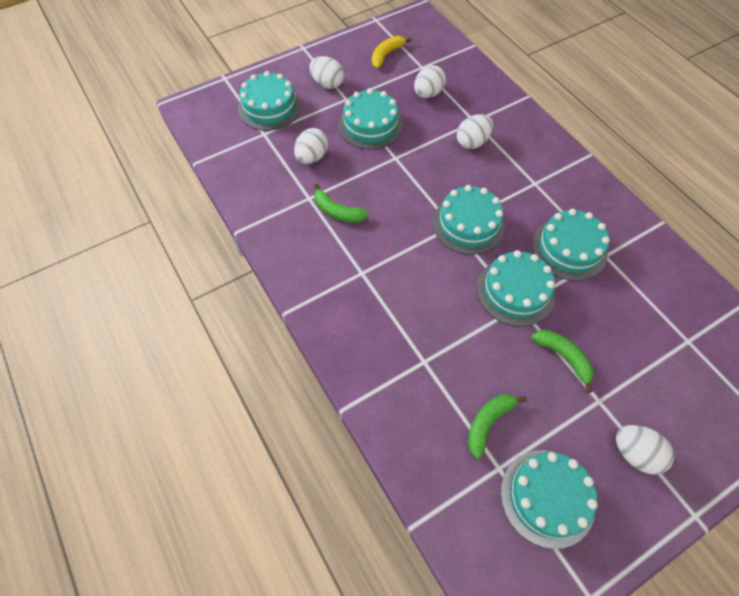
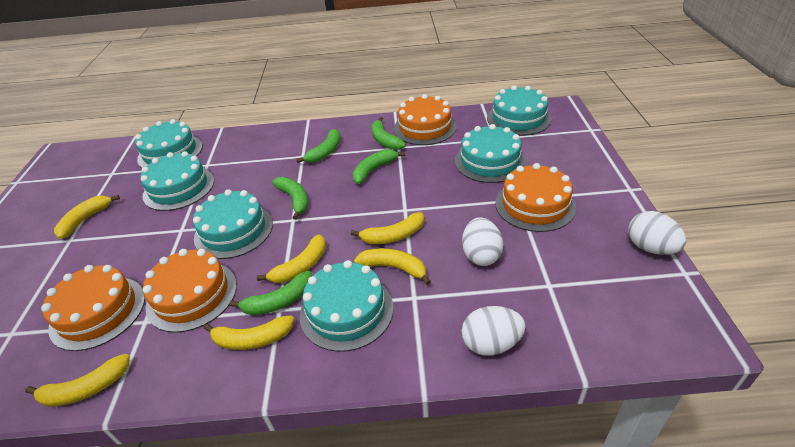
green banana: [314,184,369,223] [468,394,527,458] [531,330,594,393] = 3 -> [229,271,312,315] [272,177,308,220] [296,129,341,163] [353,149,405,184] [371,117,406,150] = 5
orange cake: none = 0 -> [41,265,145,351] [143,249,237,333] [394,94,457,145] [495,163,576,232] = 4
white egg: [294,128,328,164] [309,56,344,89] [414,65,446,98] [457,114,493,149] [616,425,674,475] = 5 -> [462,217,503,266] [462,306,526,356] [628,211,686,255] = 3
yellow banana: [372,36,412,68] = 1 -> [25,354,130,407] [54,195,120,239] [204,315,294,350] [257,234,326,283] [351,212,424,244] [354,248,431,285] = 6

